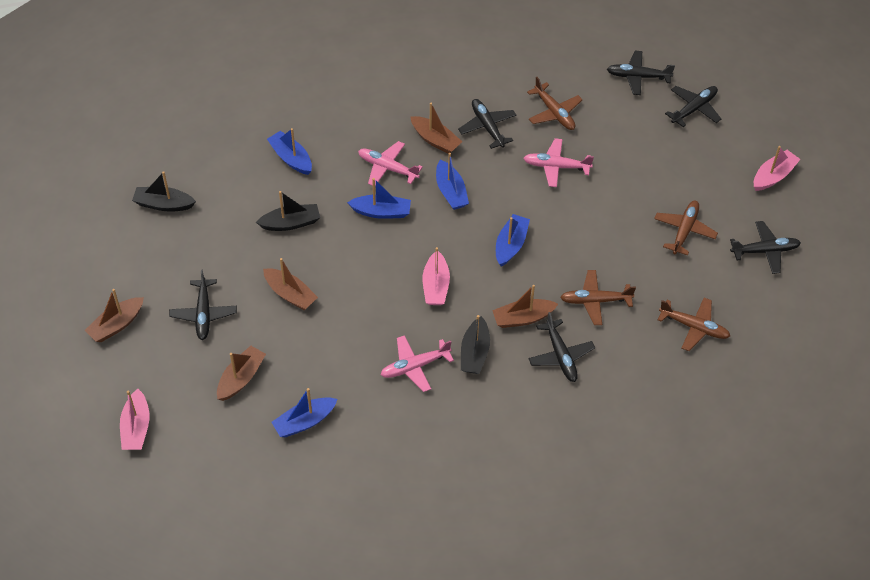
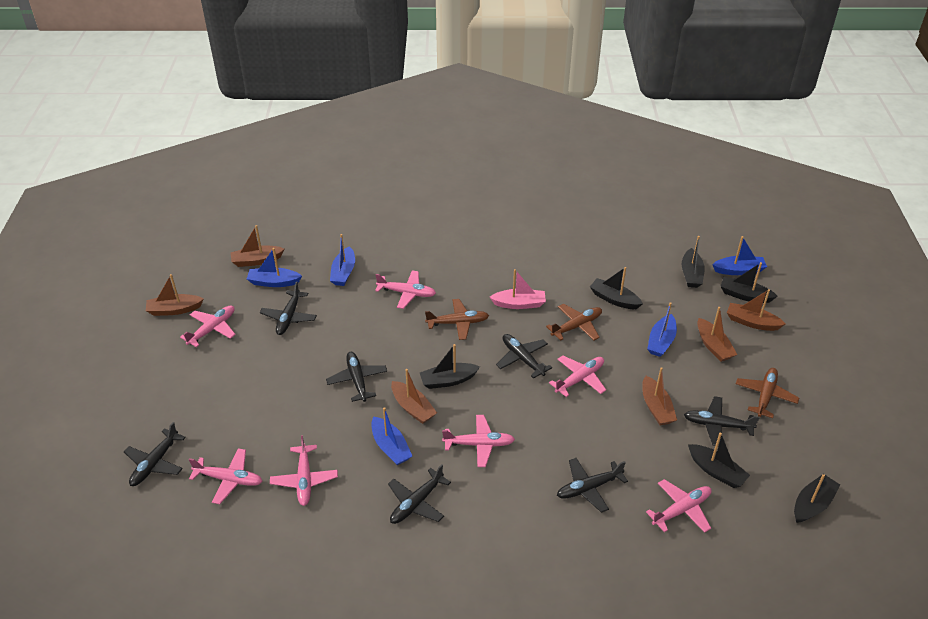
black boat: [132,171,196,212] [256,191,320,231] [461,315,490,374] = 3 -> [420,344,480,389] [590,267,643,309] [682,236,705,288] [688,432,750,488] [720,262,778,303] [794,474,840,523] = 6
black plane: [169,270,237,340] [458,99,516,149] [528,312,595,382] [607,51,675,95] [665,86,721,127] [730,221,801,274] = 6 -> [124,422,186,486] [260,281,317,335] [326,352,387,402] [388,464,451,524] [496,334,552,379] [557,458,628,513] [684,396,760,446] = 7
brown boat: [85,289,144,342] [217,346,266,401] [263,258,318,310] [411,102,462,154] [492,285,558,328] = 5 -> [146,274,204,316] [231,225,284,267] [391,369,437,424] [642,367,677,425] [697,307,738,362] [727,289,785,331] = 6
brown plane: [527,77,583,130] [560,270,636,325] [654,201,718,255] [658,298,730,351] = 4 -> [425,299,489,340] [546,304,602,341] [736,368,799,418] = 3
pink boat: [120,389,150,450] [423,247,450,305] [754,146,800,191] = 3 -> [490,269,546,309] = 1
pink plane: [358,141,423,186] [381,335,454,392] [523,138,594,187] = 3 -> [180,305,236,347] [189,448,262,504] [270,435,338,506] [375,271,436,309] [442,415,515,467] [549,355,606,397] [646,479,712,533] = 7

